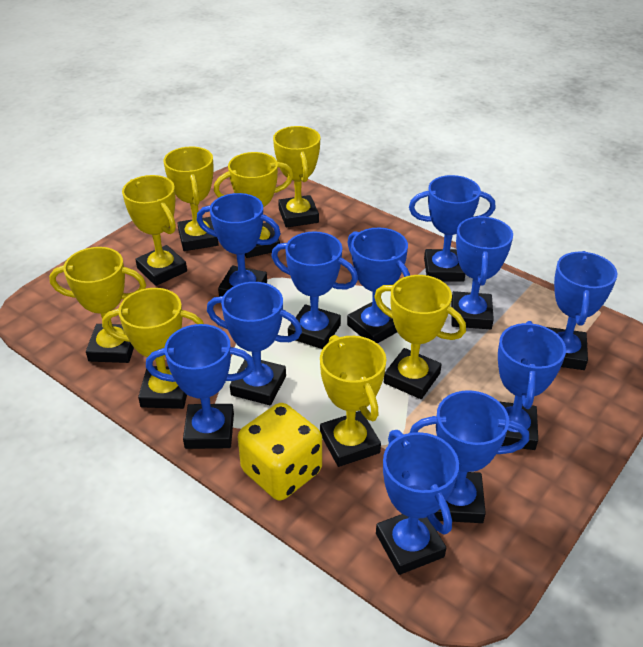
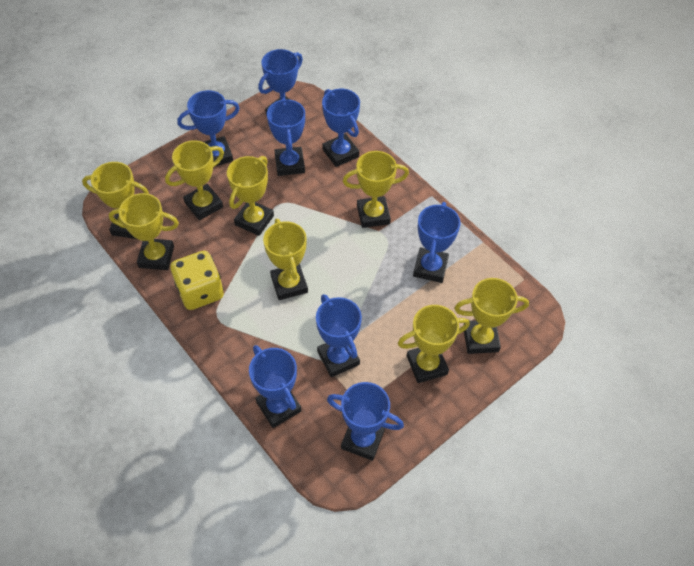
blue trophy: [146,324,255,449] [197,193,281,297] [207,282,302,405] [272,231,358,349] [347,227,410,344] [376,430,459,575] [409,175,495,282] [409,390,529,523] [451,216,513,329] [498,321,566,450] [547,251,617,370] = 11 -> [177,90,240,166] [249,345,301,428] [258,49,303,115] [267,98,305,176] [316,294,362,377] [322,89,360,167] [327,382,404,461] [413,202,461,283] = 8

